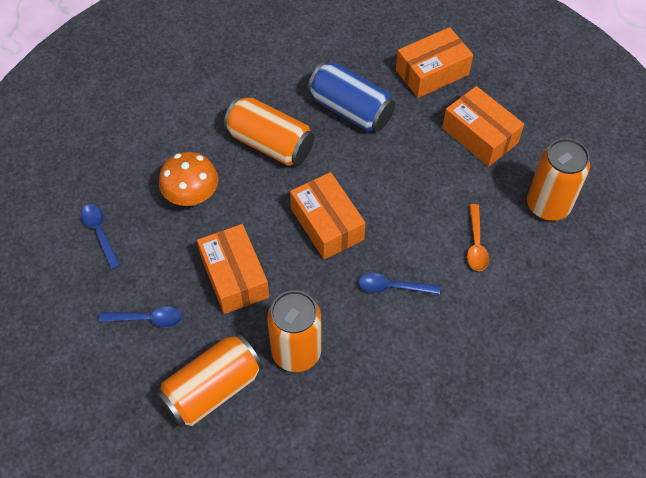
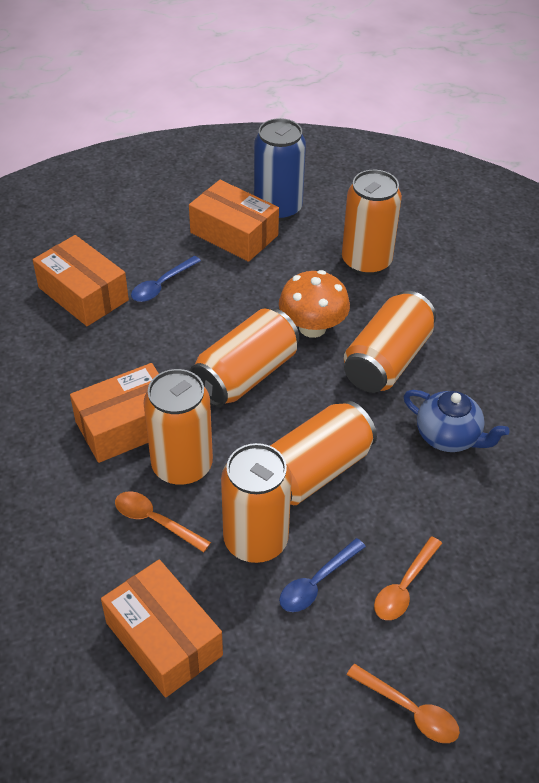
blue spoon: [81,204,120,269] [99,307,182,328] [359,273,440,295] = 3 -> [131,256,201,302] [279,538,366,612] = 2
blue teapot: none = 0 -> [404,390,510,452] = 1
orange can: [157,334,263,427] [224,96,314,166] [267,290,321,372] [527,138,590,221] = 4 -> [144,369,213,486] [190,309,299,407] [221,443,292,563] [270,401,377,505] [342,170,402,276] [344,291,436,393] = 6
orange spoon: [467,204,489,271] = 1 -> [115,491,211,552] [347,664,460,743] [374,536,442,620] = 3

